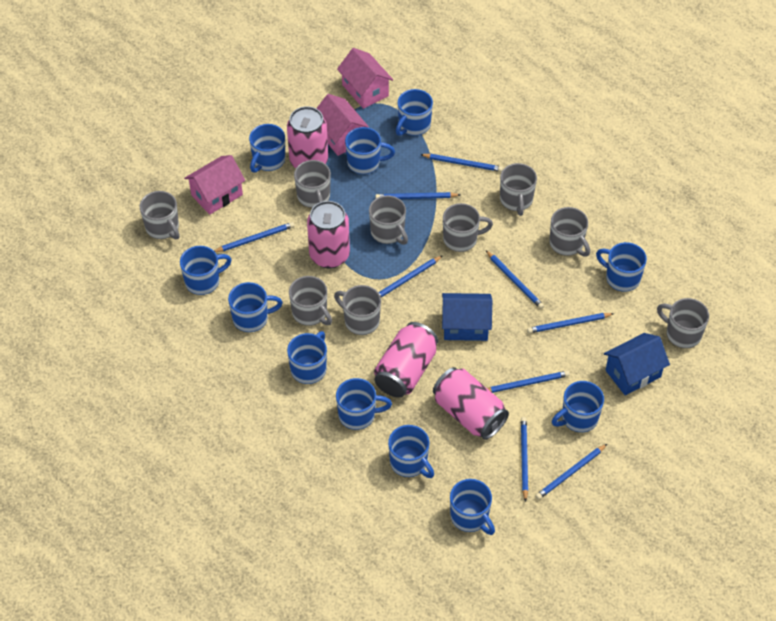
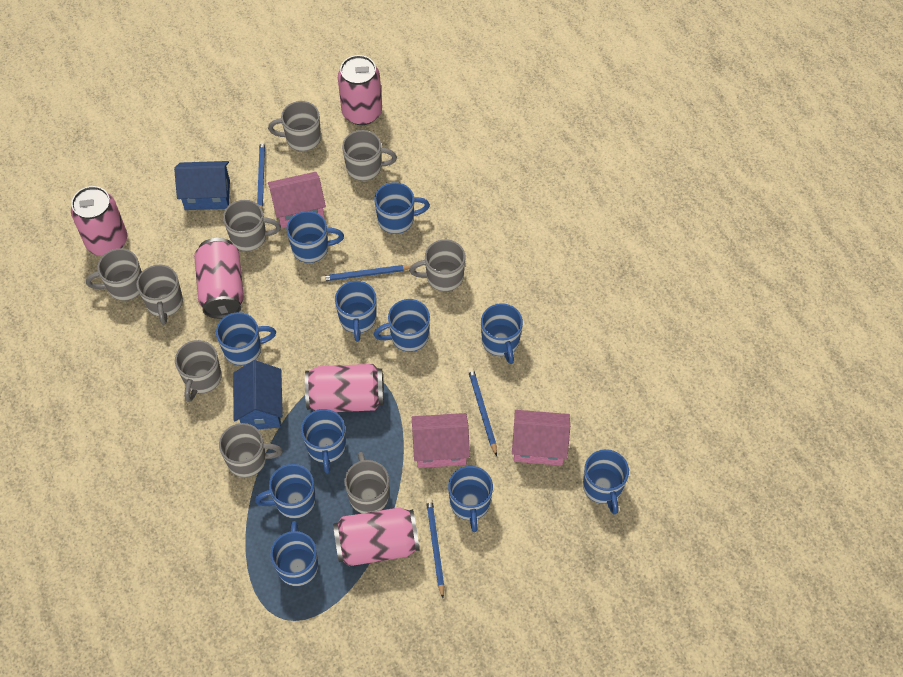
blue pencil: [214,222,294,252] [375,192,460,199] [378,255,443,297] [420,154,503,172] [486,250,544,309] [487,371,570,393] [521,417,528,502] [527,313,614,333] [535,444,607,500] = 9 -> [257,141,265,208] [320,265,411,282] [426,498,444,598] [468,367,497,456] = 4
pink can: [287,106,328,168] [307,201,350,268] [374,322,438,398] [433,367,509,440] = 4 -> [71,186,127,256] [194,238,244,319] [305,364,384,412] [333,507,419,566] [338,55,382,125] = 5

